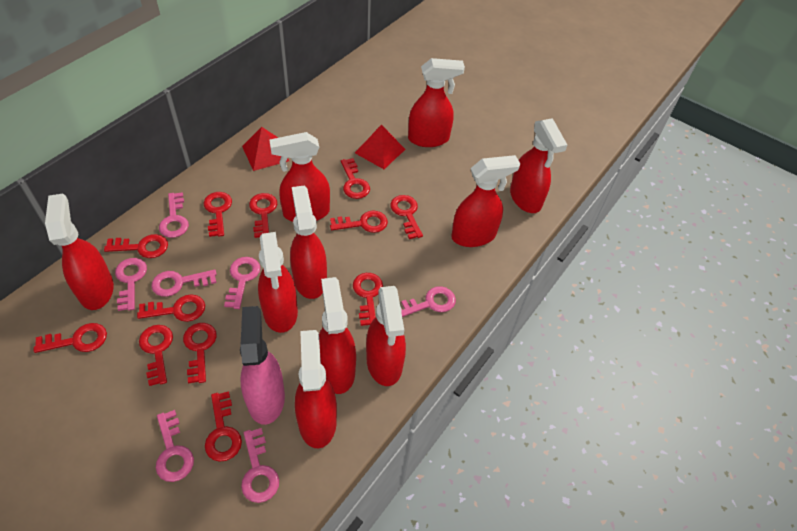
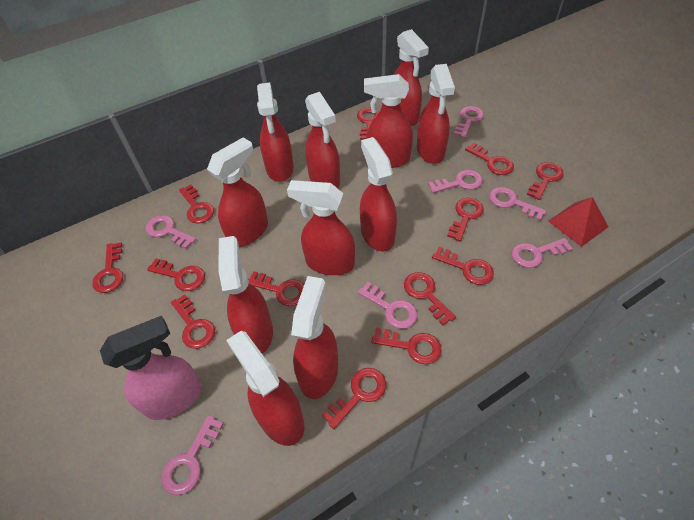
red key: [34,323,107,353] [104,234,168,258] [137,294,205,322] [139,325,173,386] [183,323,217,384] [203,192,232,237] [205,391,242,462] [249,193,277,238] [330,210,388,233] [341,158,370,199] [353,273,383,326] [390,195,423,239] = 12 -> [92,242,123,293] [147,258,205,291] [171,295,215,349] [179,185,214,223] [248,271,304,306] [322,368,386,429] [357,108,379,140] [371,328,442,364] [404,272,456,325] [432,247,494,285] [447,198,484,241] [465,143,514,175] [527,162,564,200] = 13
red pyramid: [242,127,289,171] [355,125,405,169] = 2 -> [548,197,608,247] = 1
red spray bottle: [45,194,114,310] [258,232,298,333] [269,132,330,222] [290,185,327,299] [295,330,337,448] [319,277,356,394] [366,286,406,386] [408,58,465,147] [451,155,520,247] [510,118,567,213] = 10 -> [207,137,268,247] [219,236,273,354] [226,331,304,446] [257,83,294,182] [287,180,355,275] [291,276,338,399] [305,92,340,188] [360,137,397,251] [364,74,413,168] [394,29,429,126] [417,64,455,164] = 11

